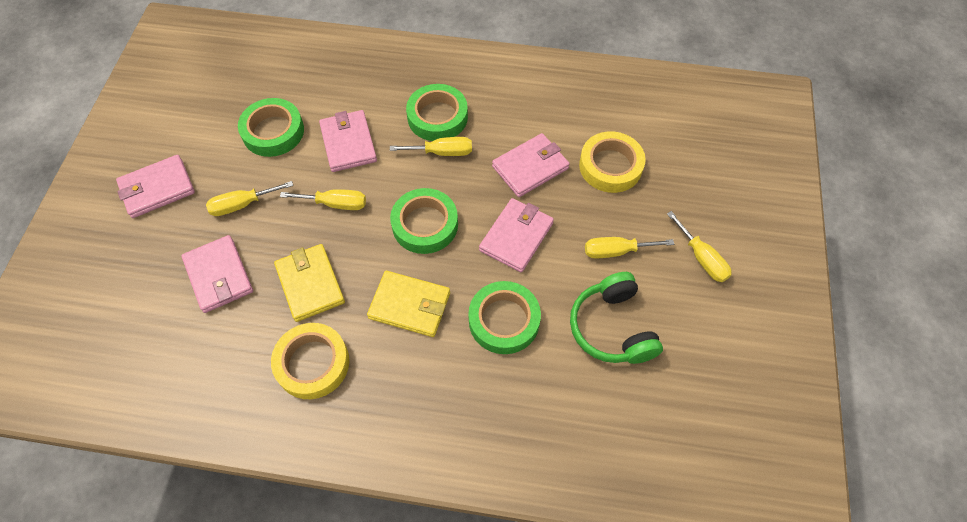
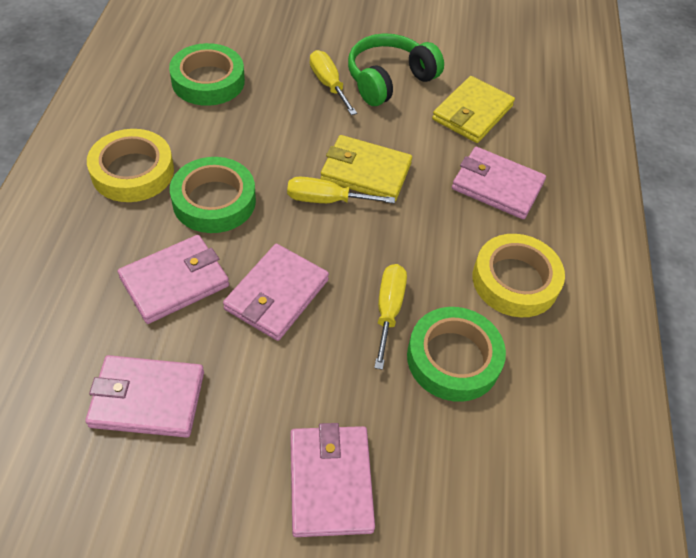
green tape: [238,98,304,157] [390,188,458,254] [406,84,468,141] [468,281,541,354] = 4 -> [169,43,245,106] [170,157,256,233] [407,307,506,402] = 3
yellow screwdriver: [206,181,293,216] [280,189,366,210] [390,137,472,156] [585,237,674,259] [667,211,732,282] = 5 -> [287,177,395,204] [310,50,357,115] [374,264,407,370] = 3

